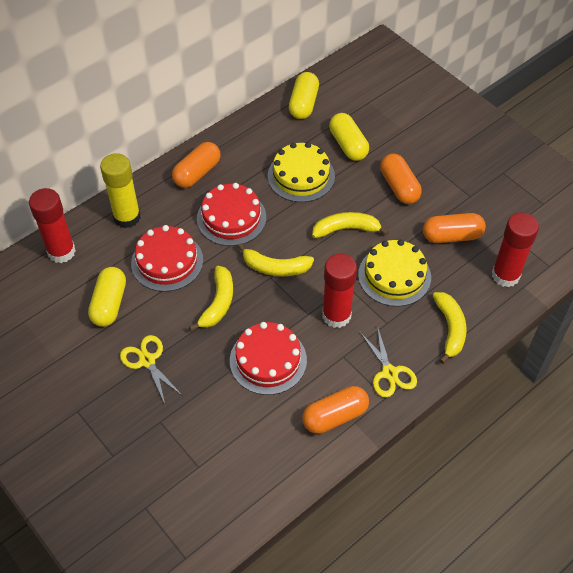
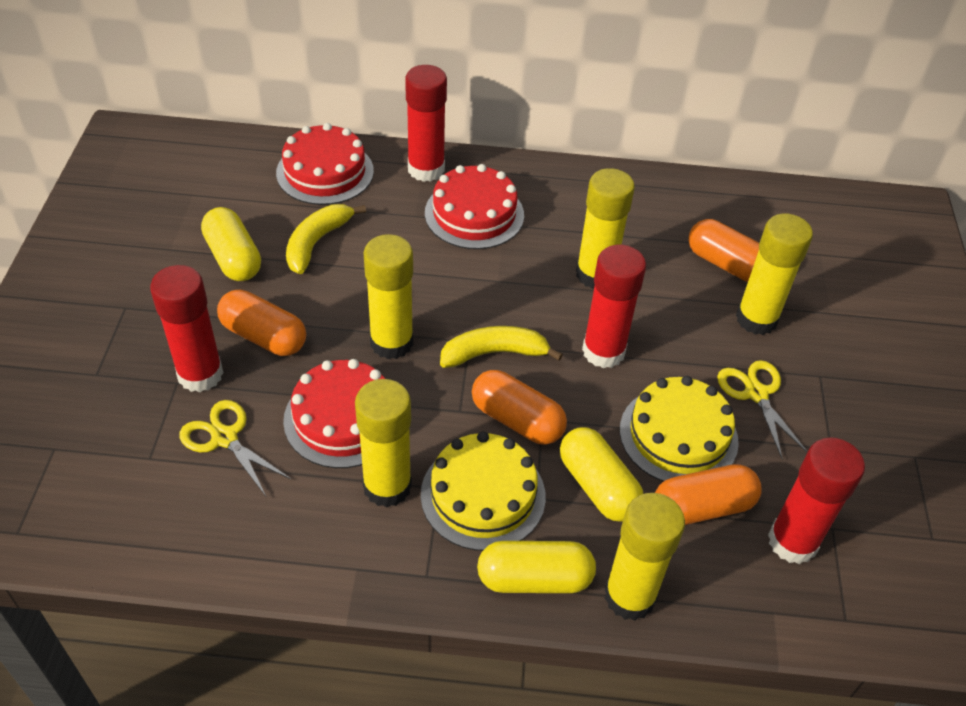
red glue stick: [29,188,76,263] [322,254,357,328] [492,212,539,287] = 3 -> [150,265,223,392] [405,65,447,182] [582,245,646,368] [768,437,865,564] = 4
yellow banana: [189,266,233,331] [237,243,314,276] [312,212,389,238] [432,292,466,364] = 4 -> [286,204,366,274] [440,326,563,368] = 2
yellow glue stick: [100,153,141,228] = 1 -> [355,379,412,507] [363,234,413,359] [576,168,635,289] [604,493,685,621] [736,213,813,335] = 5

